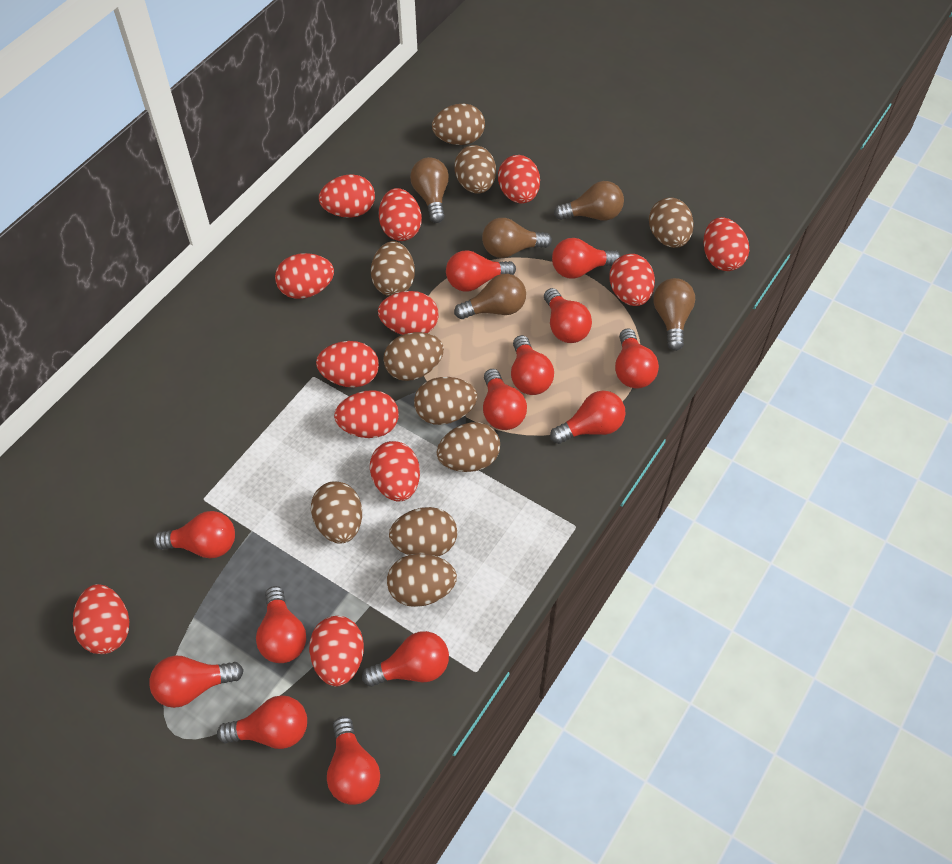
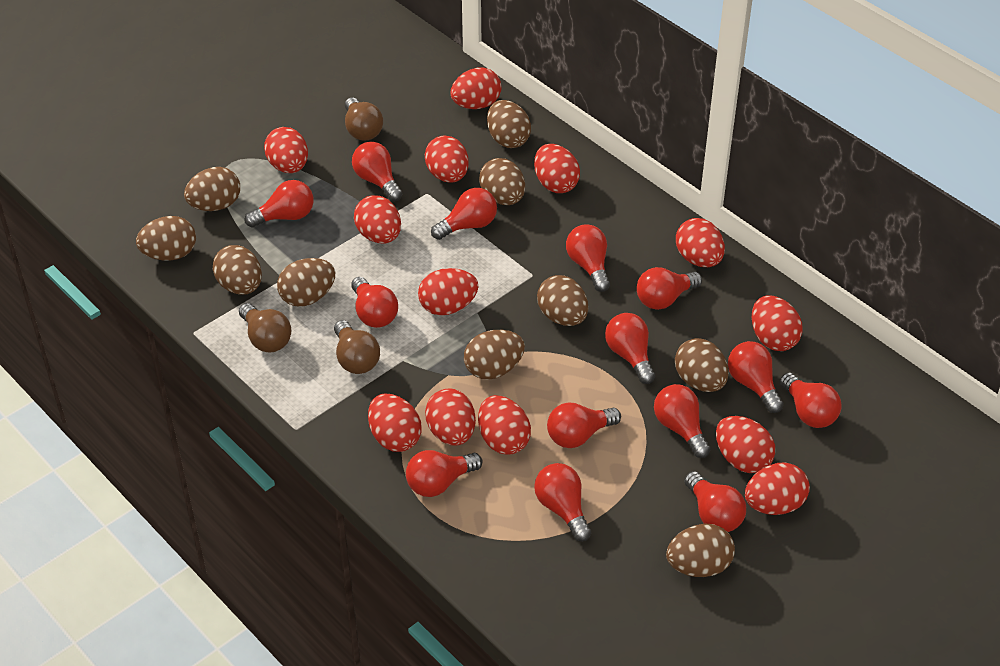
brown light bulb: [410,157,449,223] [454,274,526,319] [482,218,552,258] [554,181,624,221] [653,278,695,351] = 5 -> [239,303,291,353] [334,320,380,374] [345,97,383,141] = 3
red egg: [73,584,129,654] [275,253,334,299] [309,616,364,686] [316,341,379,388] [319,174,375,218] [334,390,399,438] [370,441,420,502] [378,291,439,335] [379,188,422,241] [498,155,540,204] [609,254,655,306] [703,217,749,271] = 12 -> [264,127,308,173] [354,195,401,243] [368,393,422,452] [418,268,478,315] [425,136,469,183] [425,388,476,445] [451,67,502,109] [478,395,531,455] [534,144,580,193] [676,218,725,267] [716,416,775,473] [745,463,810,515] [752,295,803,351] = 13
red light bulb: [149,655,244,708] [153,511,235,559] [217,695,307,749] [256,586,306,663] [327,716,380,805] [362,631,449,687] [446,250,516,291] [483,369,527,430] [511,335,554,395] [544,288,592,343] [550,391,626,444] [552,238,621,279] [615,328,659,388] = 13 -> [245,180,314,227] [351,277,398,328] [352,142,402,201] [406,450,483,497] [431,188,497,240] [534,463,591,541] [547,403,621,448] [566,224,610,292] [605,313,655,384] [637,267,702,310] [654,384,711,458] [684,471,746,532] [728,341,784,413] [780,372,842,428] = 14

